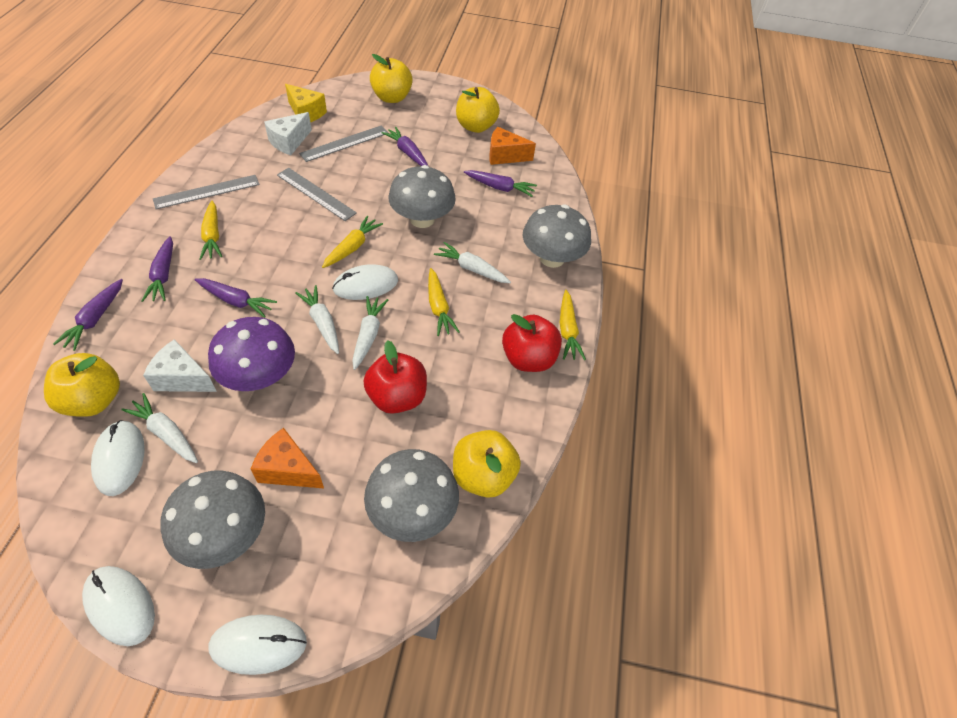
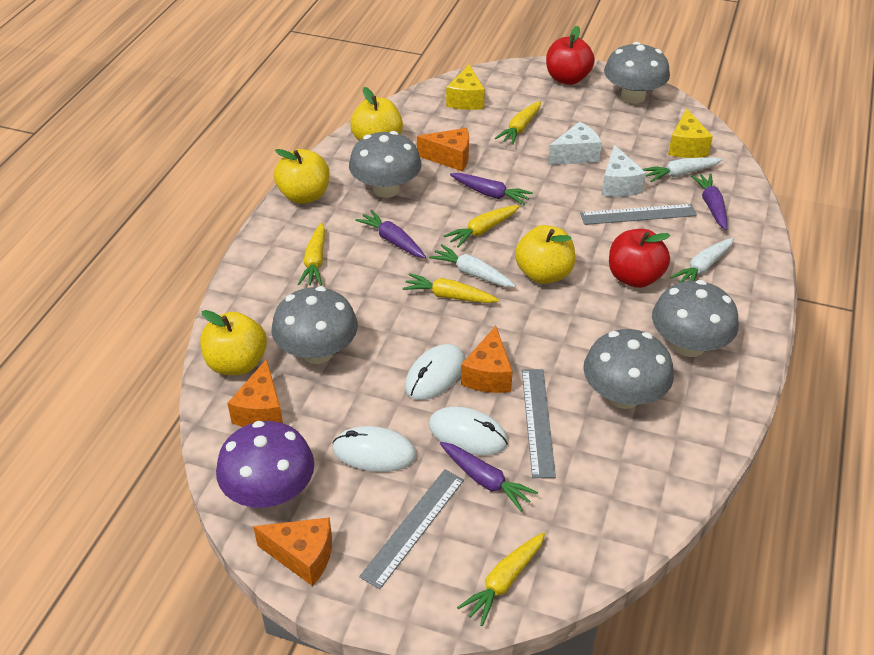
grey mushroom: [161,470,265,569] [364,449,459,542] [388,165,456,228] [523,205,591,268] = 4 -> [271,286,358,364] [349,131,422,198] [583,329,674,409] [604,42,670,104] [652,280,739,357] = 5
orange cheese: [251,428,324,488] [489,127,536,165] = 2 -> [227,359,283,427] [253,517,332,586] [417,128,469,171] [461,326,513,393] = 4
purple carrot: [53,279,123,351] [141,236,173,302] [194,278,277,318] [381,127,428,166] [464,170,537,197] = 5 -> [355,210,426,258] [440,442,538,512] [450,173,533,205] [691,173,727,230] = 4
white carrot: [121,393,198,463] [295,285,339,354] [352,296,388,370] [434,242,511,283] = 4 -> [429,244,516,287] [643,158,723,182] [670,238,734,283] = 3
white mouse: [82,566,155,646] [91,420,145,496] [209,615,307,675] [332,264,398,300] = 4 -> [332,426,416,472] [405,344,465,400] [429,407,508,455] = 3
yellow carrot: [200,201,222,260] [322,216,383,268] [428,268,460,336] [559,290,586,360] = 4 -> [298,223,325,286] [402,273,499,303] [443,205,520,248] [457,532,545,626] [495,101,541,145] = 5
yellow cheese: [285,84,327,122] = 1 -> [446,64,485,110] [668,109,713,158] = 2

